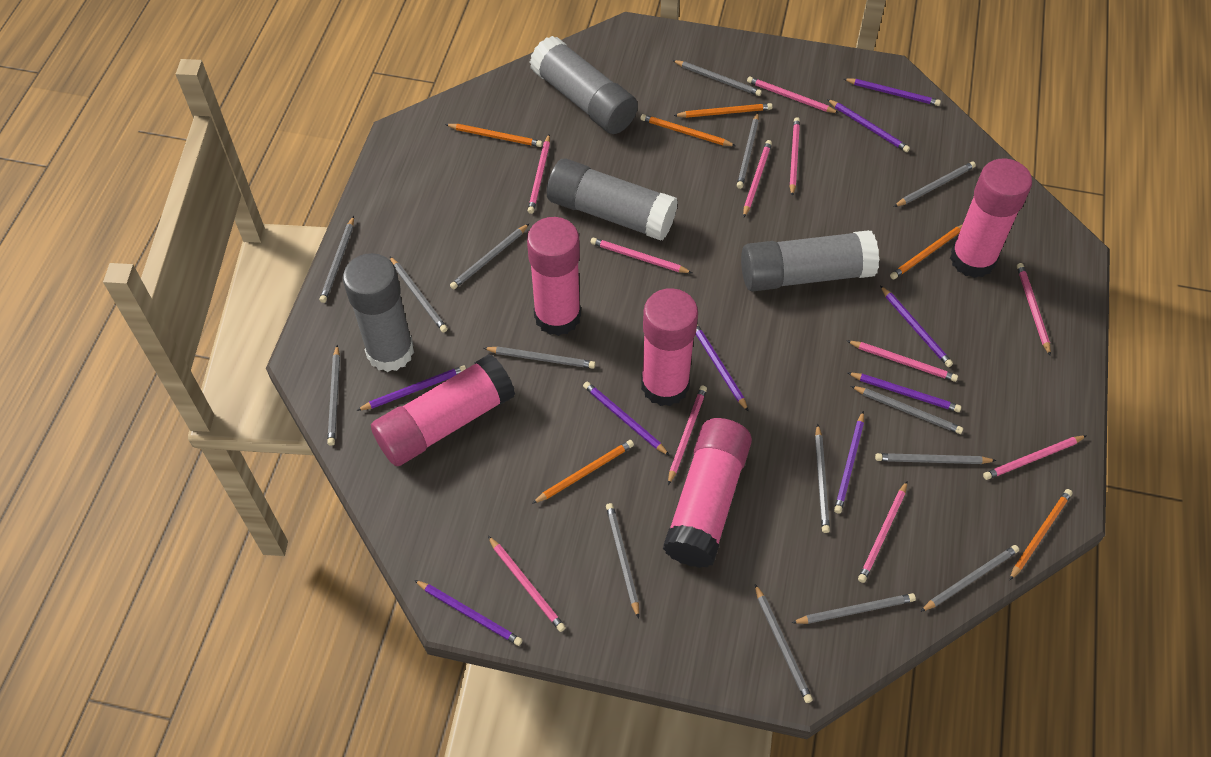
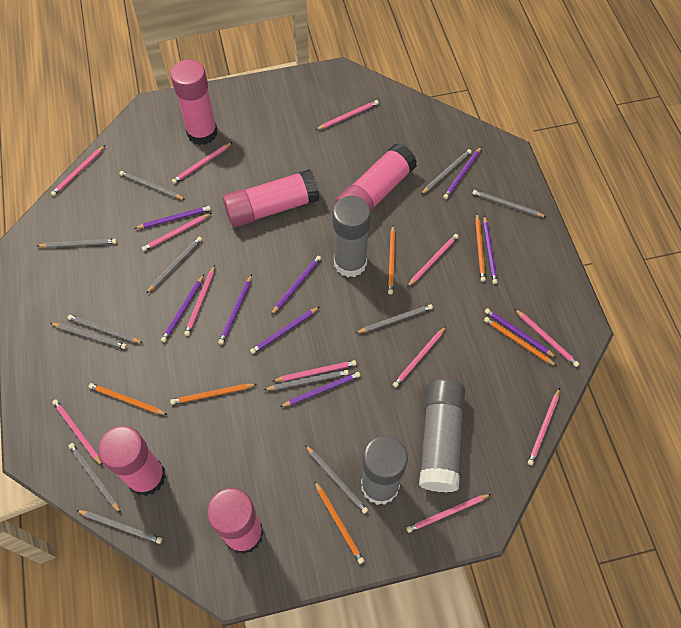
grey glue stick: [343,253,414,372] [530,36,638,134] [547,159,678,241] [741,230,879,292] = 4 -> [332,196,371,277] [361,436,408,505] [419,379,465,492] = 3
grey pencil: [319,216,354,303] [327,345,340,446] [390,257,448,332] [450,224,529,289] [484,346,595,369] [606,503,639,618] [672,60,762,96] [737,112,759,189] [755,584,813,703] [792,593,916,624] [815,424,830,533] [851,386,963,434] [875,453,997,464] [894,161,976,207] [920,545,1019,612] = 15 -> [37,239,117,248] [50,323,127,349] [68,315,143,343] [69,443,121,513] [76,510,162,544] [119,171,186,200] [146,237,202,293] [264,370,349,390] [305,445,368,514] [356,304,433,333] [421,149,472,195] [472,190,546,217] = 12
pink pencil: [488,536,566,632] [528,135,550,214] [591,238,692,273] [668,386,707,485] [743,140,772,217] [747,77,839,113] [790,117,800,196] [847,341,958,382] [858,481,907,583] [983,435,1087,480] [1017,263,1051,356] = 11 -> [51,145,105,196] [52,400,103,466] [142,213,212,251] [172,142,233,184] [184,265,215,336] [273,360,356,382] [316,100,379,130] [393,326,446,388] [406,494,491,533] [407,234,459,287] [514,308,579,367] [528,388,560,465] = 12

